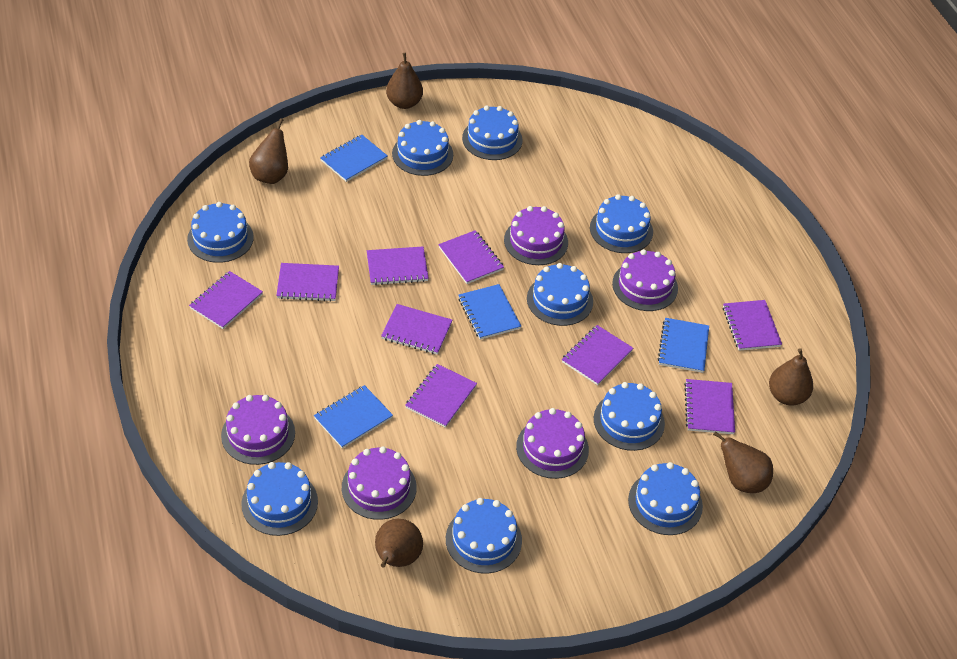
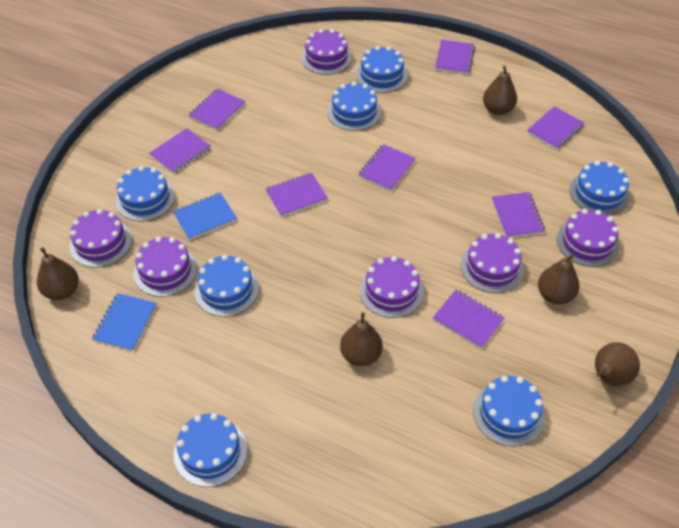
blue cake: [187,202,254,263] [241,462,318,536] [392,120,453,176] [446,498,522,573] [462,106,522,160] [527,263,593,326] [590,194,653,253] [594,382,665,451] [628,462,703,535] = 9 -> [115,166,175,222] [174,413,247,487] [195,255,259,317] [327,82,381,131] [356,46,408,93] [473,376,545,446] [570,161,629,215] = 7
blue notebook: [314,385,393,449] [320,135,388,182] [458,284,521,340] [658,318,709,373] = 4 -> [92,293,157,351] [173,192,237,240] = 2
purple cake: [221,395,295,465] [342,446,417,520] [504,206,568,265] [516,408,589,479] [612,249,678,311] = 5 -> [70,209,132,268] [134,237,197,297] [301,29,352,75] [360,256,424,318] [461,233,524,293] [557,209,619,267] = 6
purple notebook: [189,271,263,329] [276,263,339,302] [367,246,429,285] [381,304,452,355] [405,364,477,428] [438,230,504,284] [562,325,633,385] [684,379,735,434] [723,300,782,351] = 9 -> [149,128,211,174] [189,88,246,130] [266,173,328,217] [358,144,416,191] [433,290,505,349] [435,40,475,74] [492,192,545,238] [527,106,585,150] = 8

